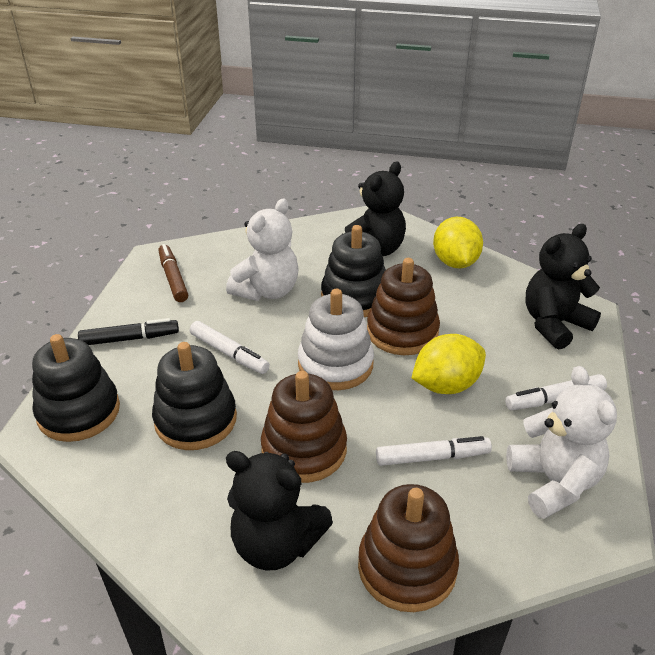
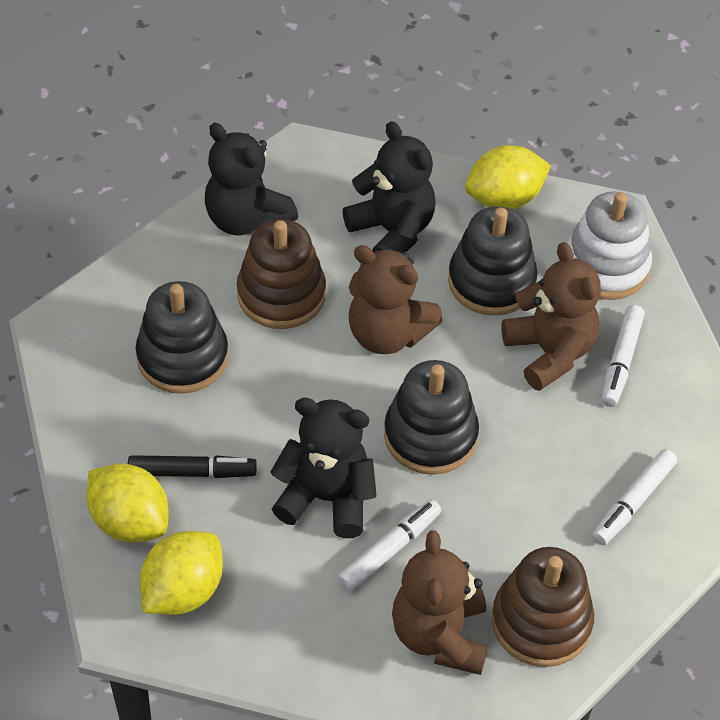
brown marker: [158,244,188,302] = 1 -> none = 0
brown stacking toy: [261,371,347,483] [358,484,459,612] [367,258,440,355] = 3 -> [237,219,326,329] [492,547,594,667] = 2
brown teddy bear: none = 0 -> [349,245,443,354] [392,530,488,675] [501,242,601,391] = 3
white teddy bear: [226,198,299,301] [506,366,617,519] = 2 -> none = 0
yellow lemon: [412,334,486,394] [433,217,483,268] = 2 -> [86,463,169,543] [140,531,223,615] [465,145,551,210] = 3

